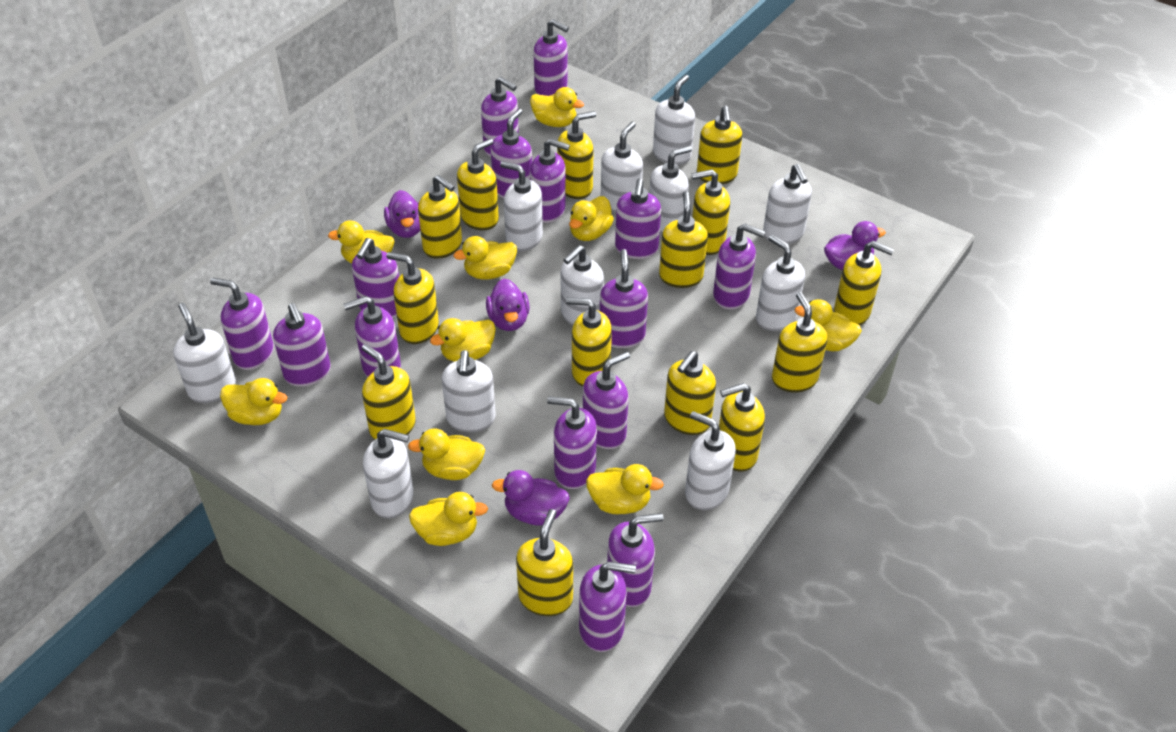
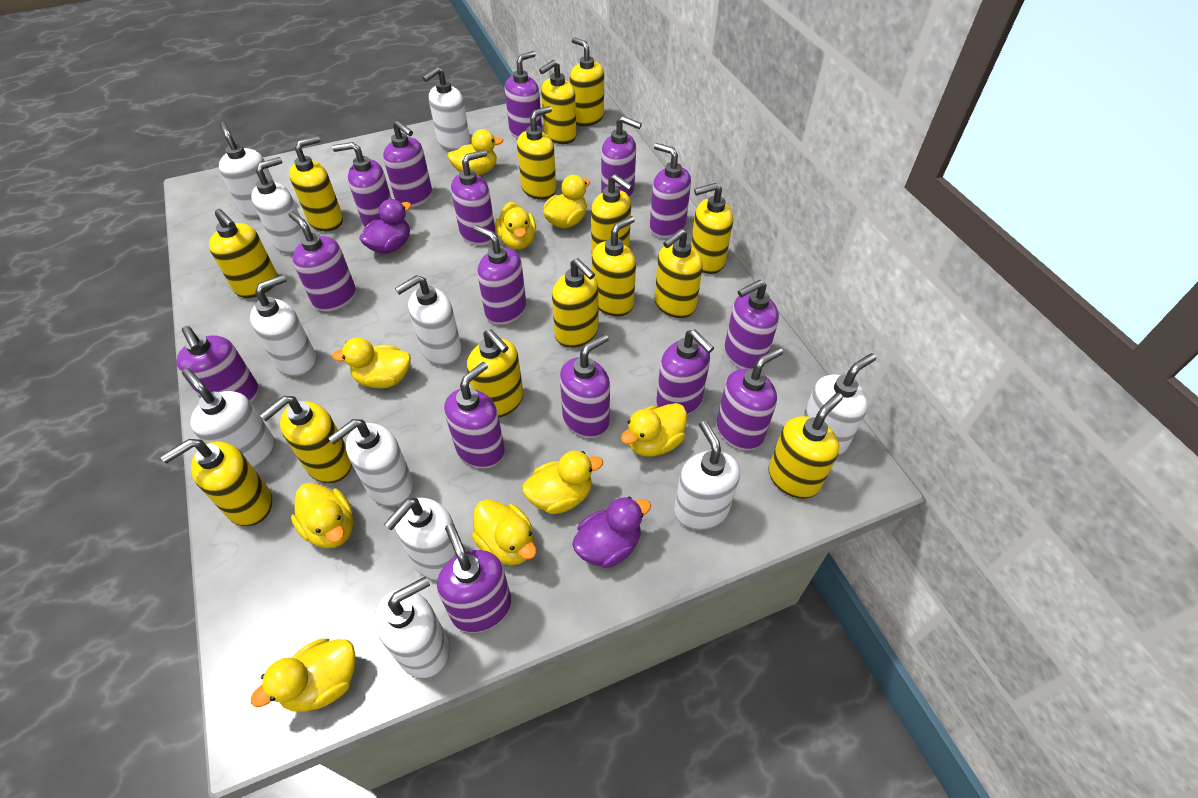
purple duck: [384,190,420,238] [486,279,530,331] [492,470,570,526] [824,221,886,270] = 4 -> [359,199,411,254] [572,496,651,568] = 2
yellow duck: [220,378,287,425] [328,220,395,263] [408,428,485,480] [409,492,488,546] [430,318,496,362] [453,236,517,280] [530,87,584,127] [569,196,614,241] [586,464,664,514] [794,299,862,351] = 10 -> [251,638,356,712] [291,483,353,548] [332,338,411,388] [447,129,503,175] [472,499,537,565] [495,202,536,249] [522,451,603,514] [543,175,590,228] [621,403,687,457] = 9

